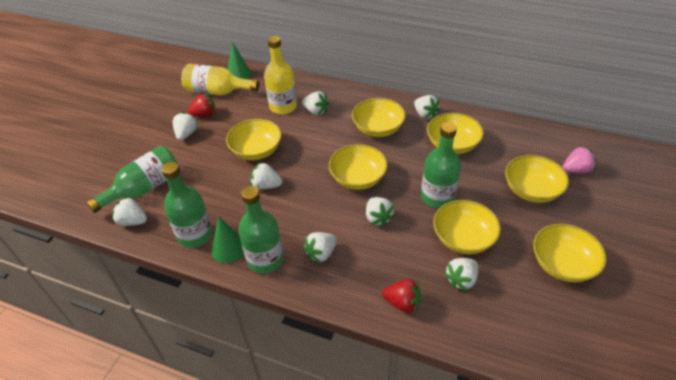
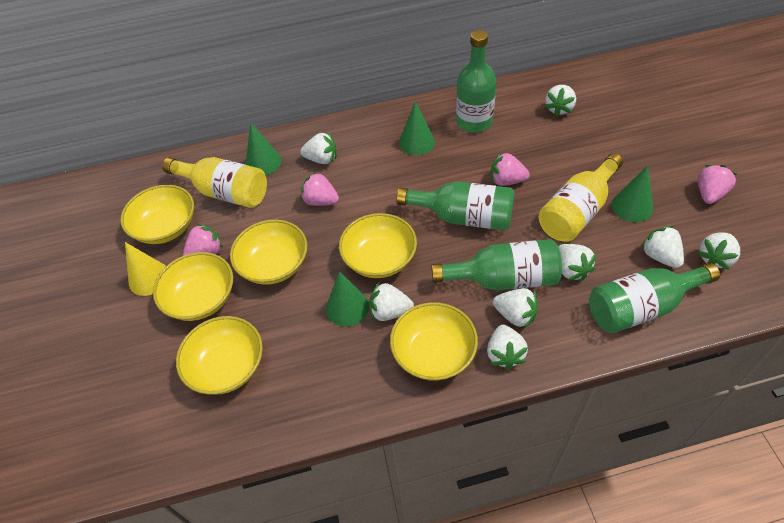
green cone: [211,217,244,263] [228,42,252,79] = 2 -> [246,123,281,175] [326,271,369,326] [399,101,435,155] [612,166,653,222] = 4
pink strawberry: [563,145,597,173] = 1 -> [183,223,223,256] [301,172,339,206] [491,152,530,186] [698,165,738,204] = 4
red strawberry: [188,93,216,117] [382,279,421,313] = 2 -> none = 0
yellow bowl: [226,119,282,160] [329,144,388,190] [352,98,406,137] [427,113,484,154] [433,200,501,254] [505,155,569,203] [533,224,606,282] = 7 -> [120,185,194,244] [153,252,233,321] [176,316,263,395] [230,220,308,285] [339,213,417,278] [390,302,478,381] = 6
yellow cone: none = 0 -> [125,242,166,296] = 1

